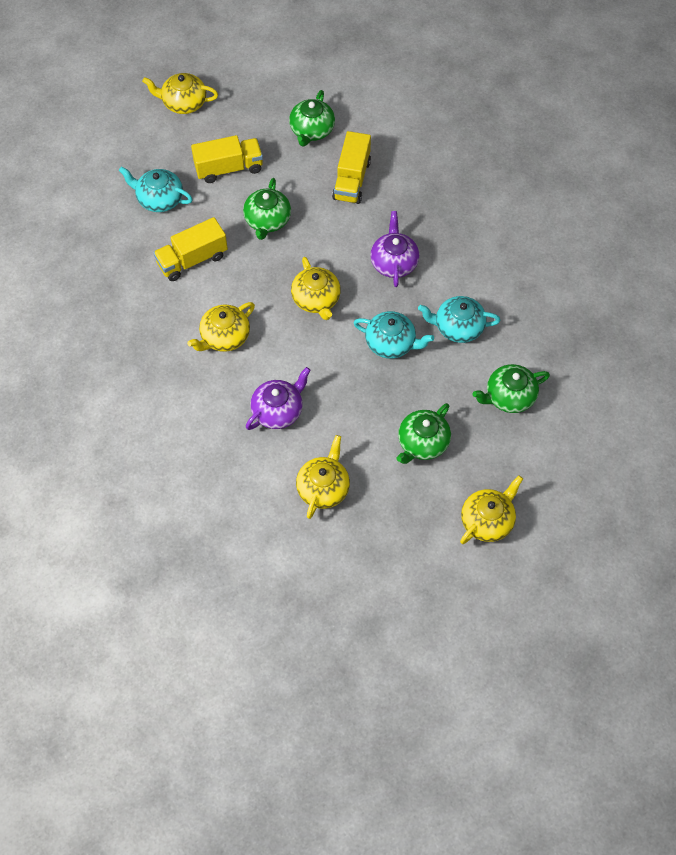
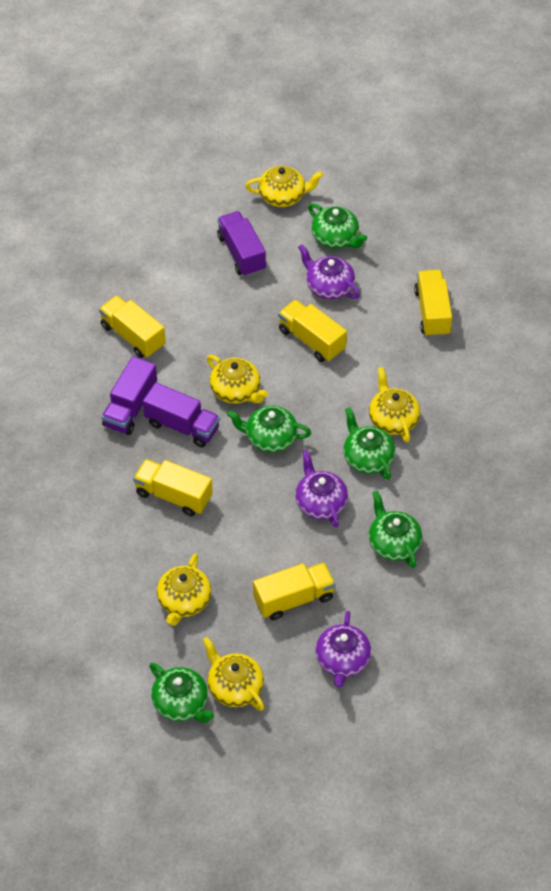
green teapot: [243,178,291,240] [289,90,335,147] [396,403,451,464] [472,364,550,413] = 4 -> [149,663,214,723] [227,406,311,453] [308,203,367,249] [343,407,395,480] [369,490,422,568] = 5
purple teapot: [246,367,311,430] [370,211,419,287] = 2 -> [295,450,348,527] [298,244,360,300] [315,611,371,687] = 3
purple truck: none = 0 -> [102,356,157,435] [143,382,220,447] [217,211,266,277] = 3
turquoise teapot: [119,166,193,212] [354,311,434,358] [418,296,501,343] = 3 -> none = 0
yellow truck: [153,217,228,281] [191,135,263,183] [332,131,371,204] = 3 -> [99,295,166,358] [133,459,213,516] [253,562,336,620] [278,299,347,362] [414,270,452,337] = 5

